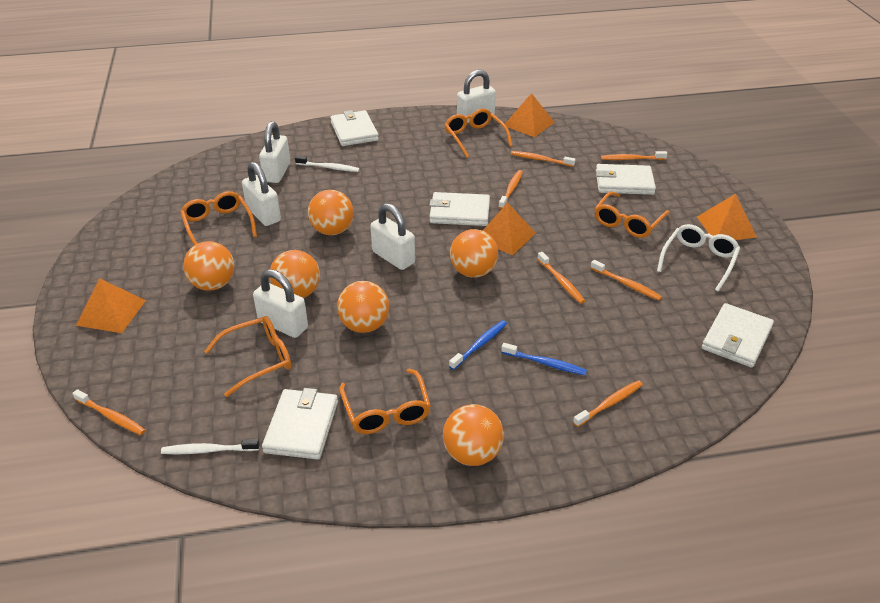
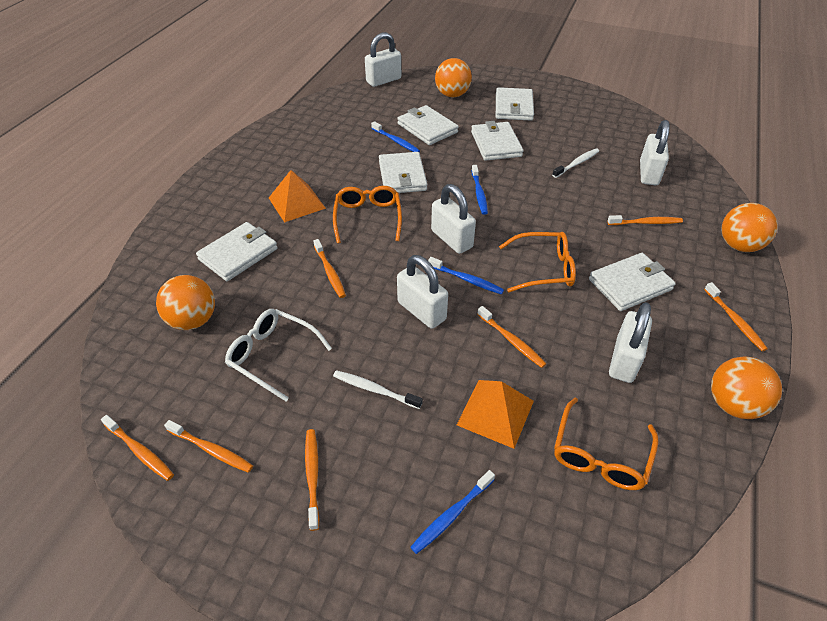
blue toothbrush: [449,320,507,370] [501,343,587,375] = 2 -> [371,121,420,152] [410,470,495,554] [428,257,504,294] [471,165,488,215] = 4
orange ball: [183,241,234,291] [270,250,320,298] [308,190,354,235] [337,281,389,333] [443,404,504,466] [450,229,498,278] = 6 -> [156,275,215,330] [435,58,472,97] [711,356,782,419] [721,203,778,252] = 4
orange glasses: [180,191,257,245] [204,316,291,397] [339,369,431,434] [444,108,512,158] [594,191,670,238] = 5 -> [333,186,402,243] [499,232,576,293] [554,398,659,490] = 3
orange pyramid: [76,278,146,333] [482,203,536,255] [505,93,555,137] [697,194,757,240] = 4 -> [269,170,326,223] [457,380,534,449] = 2
white wallet: [262,388,338,460] [330,110,379,146] [429,192,490,226] [596,164,656,195] [702,303,774,368] = 5 -> [196,222,278,281] [379,152,427,193] [398,105,459,145] [471,121,524,161] [496,87,534,121] [589,253,676,311] = 6

